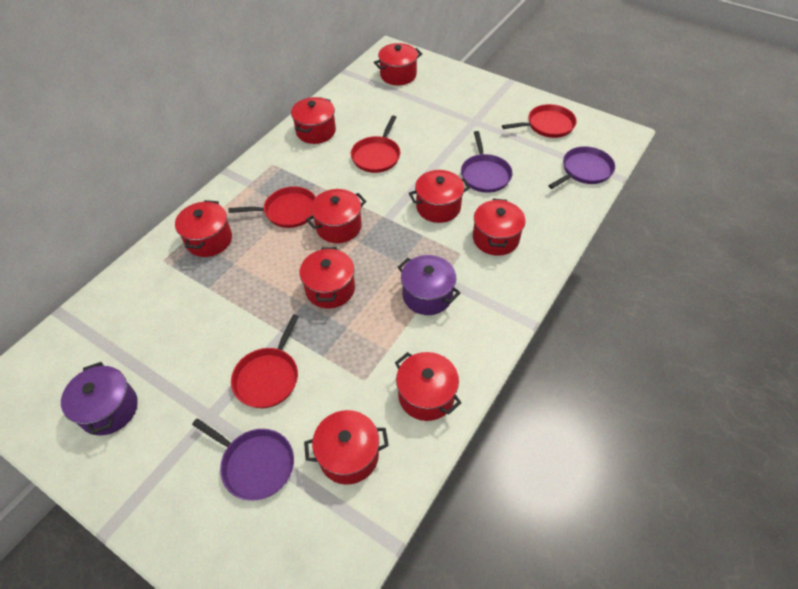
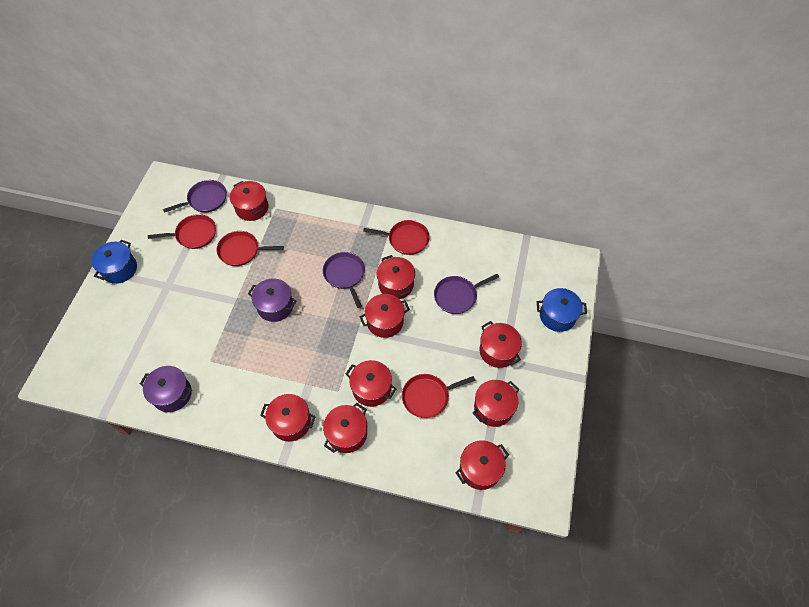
blue pot: none = 0 -> [91,240,137,284] [537,288,587,332] = 2

